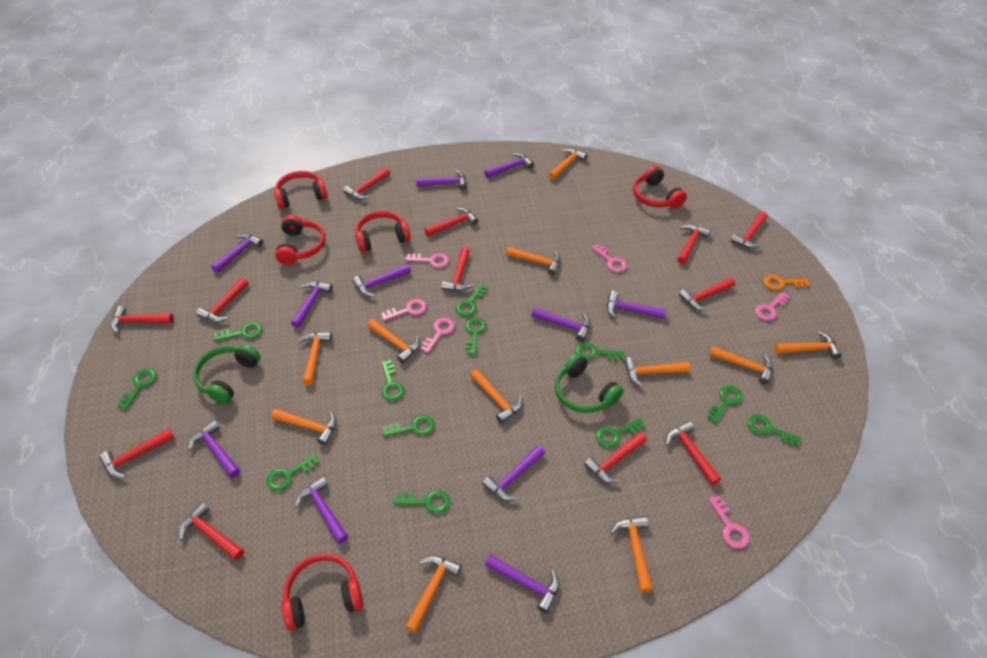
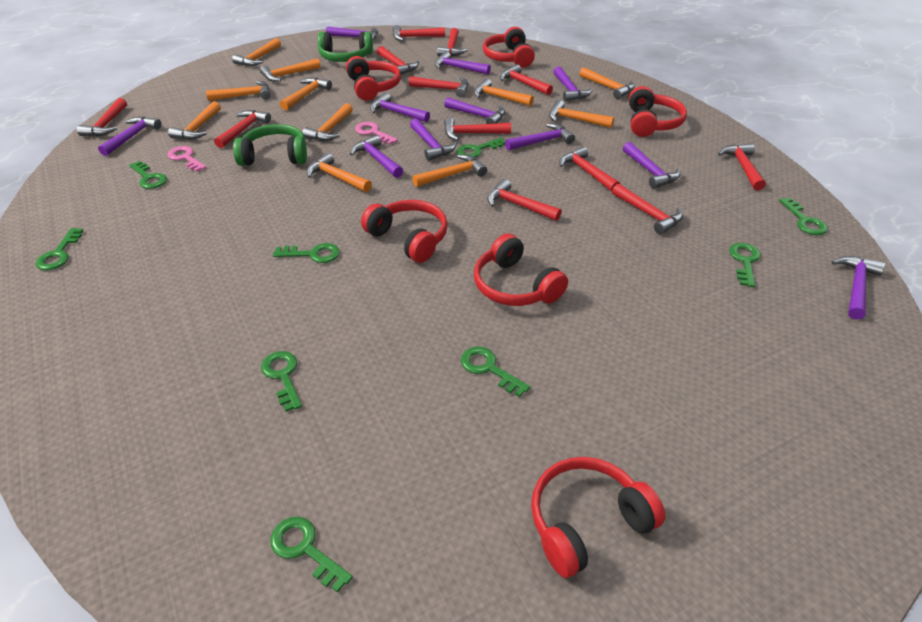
green key: [117,368,157,410] [213,322,262,341] [267,454,320,491] [381,360,404,401] [383,415,435,437] [393,490,450,514] [456,284,488,316] [465,317,486,355] [575,342,624,361] [596,418,645,448] [707,385,743,424] [748,415,802,447] = 12 -> [36,228,83,270] [129,161,167,189] [261,351,302,412] [270,517,353,593] [273,243,340,263] [457,137,505,158] [461,347,530,397] [729,243,761,287] [779,197,828,235] = 9
orange key: [763,275,809,290] = 1 -> none = 0
pink key: [381,299,427,321] [405,253,449,268] [420,318,455,353] [591,244,627,272] [708,496,749,549] [755,292,790,321] = 6 -> [168,146,207,172] [355,122,398,144] = 2
red headphones: [274,171,327,209] [275,215,326,265] [281,554,363,631] [355,211,411,252] [633,166,687,208] = 5 -> [346,56,401,101] [361,200,448,263] [474,233,568,306] [483,27,535,68] [531,457,665,578] [629,86,687,137] = 6

